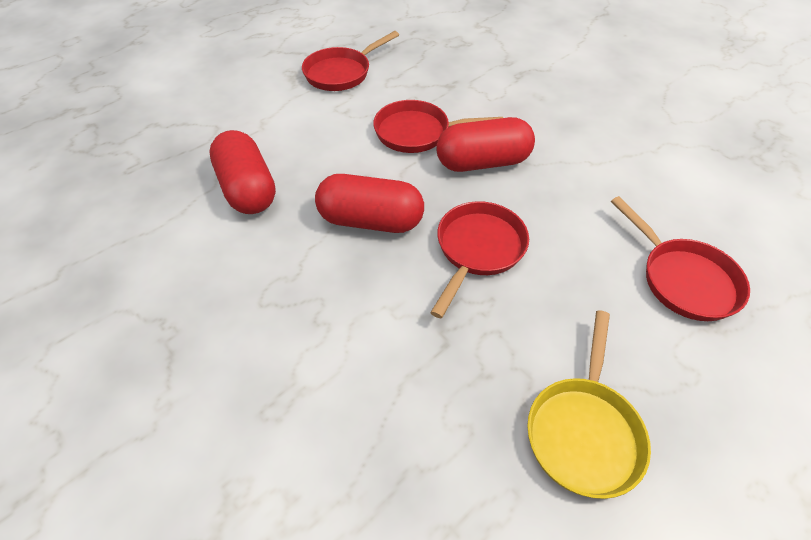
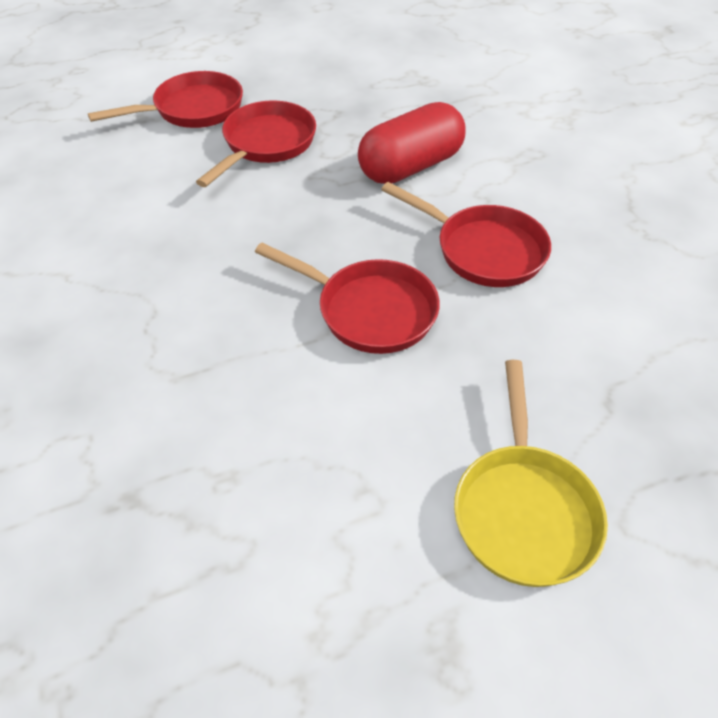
red capsule: [209,130,276,214] [315,174,424,233] [436,117,535,172] = 3 -> [358,102,466,184] = 1

